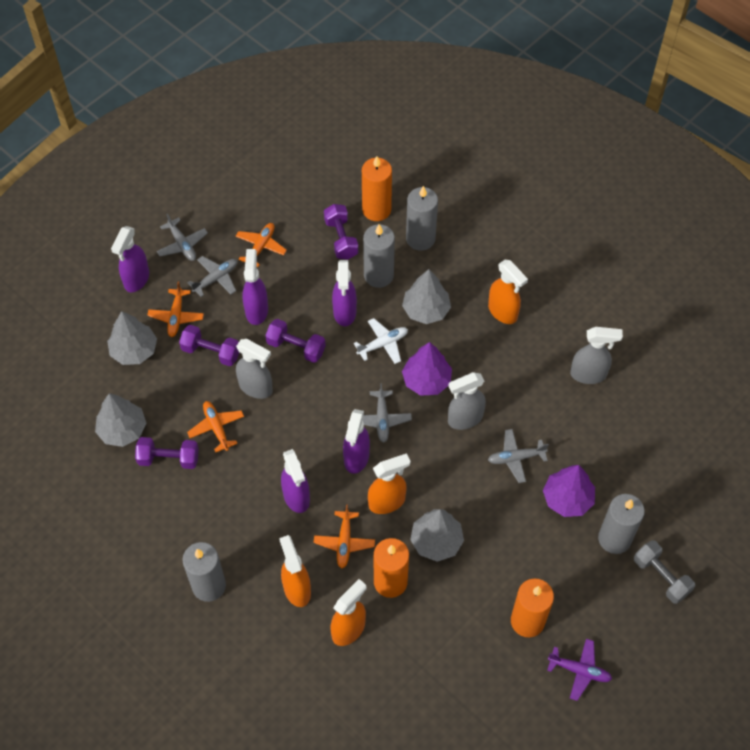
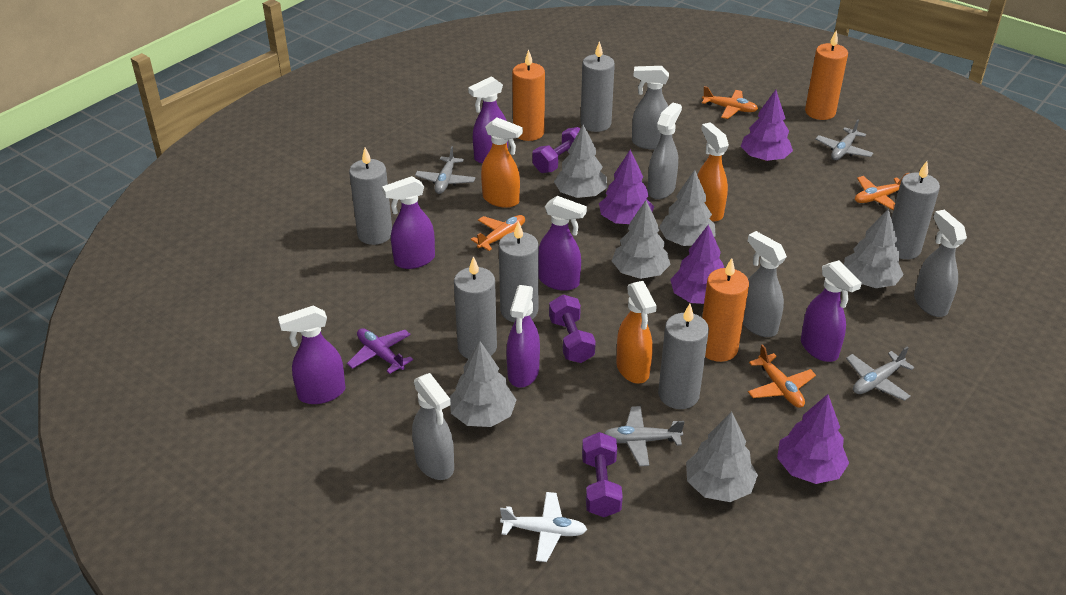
grey candle: [183,542,226,602] [363,224,395,288] [406,186,438,251] [598,494,645,554] = 4 -> [349,148,392,245] [454,256,497,359] [499,221,539,323] [581,41,615,132] [658,304,709,409] [891,161,940,259] = 6
grey dumbbell: [634,540,695,604] = 1 -> none = 0
grey spray bottle: [236,339,273,399] [448,372,486,430] [570,327,623,384] = 3 -> [412,373,454,480] [632,66,669,149] [647,102,682,199] [743,231,787,337] [914,210,967,317] = 5
grey tree: [95,393,147,447] [107,311,157,365] [402,269,451,324] [410,509,464,562] = 4 -> [450,341,517,427] [554,124,607,198] [612,200,671,279] [659,170,716,246] [686,411,758,502] [844,209,904,288] = 6
orange spray bottle: [279,535,311,607] [330,579,366,646] [368,453,410,514] [488,260,528,324] = 4 -> [481,117,523,208] [616,281,657,384] [697,122,729,222] = 3
purple dumbbell: [135,437,199,469] [179,325,239,366] [265,319,326,363] [324,204,358,259] = 4 -> [533,127,580,173] [549,294,596,363] [582,432,623,517] = 3
purple spray bottle: [111,226,149,292] [242,249,268,325] [281,449,310,513] [332,260,357,326] [343,409,370,474] = 5 -> [278,306,346,404] [382,176,435,269] [468,76,508,164] [507,285,540,387] [539,196,587,291] [801,260,862,362] = 6
purple tree: [402,342,452,396] [543,465,595,517] = 2 -> [599,150,654,224] [670,225,724,304] [741,90,793,161] [777,394,849,484] = 4

